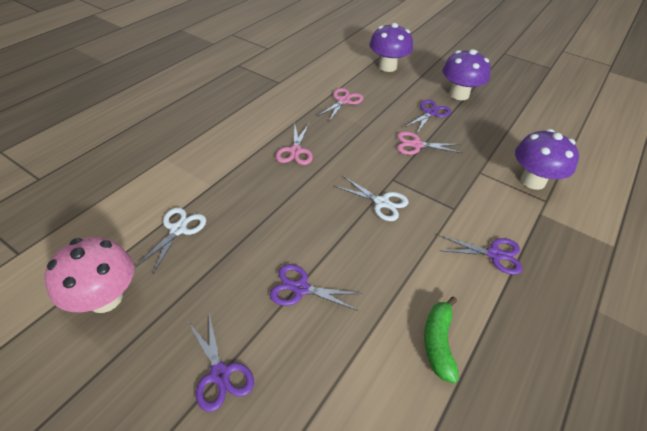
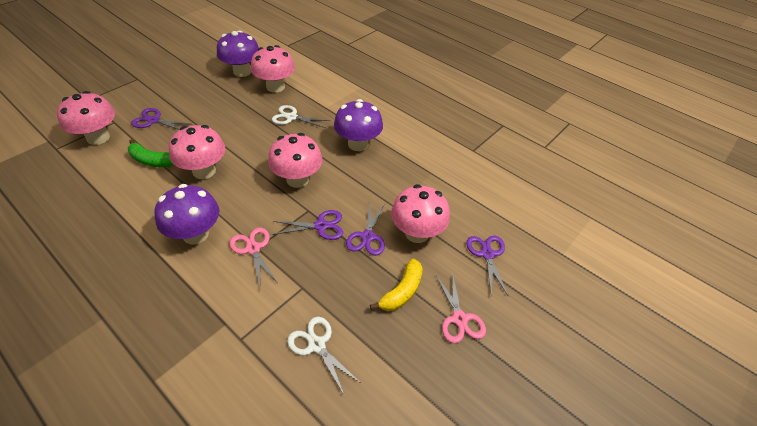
pink mushroom: [45,237,134,313] = 1 -> [57,91,115,145] [169,125,225,179] [251,45,295,93] [268,133,323,188] [391,184,450,243] = 5
pink scissors: [276,124,313,165] [318,88,364,122] [397,132,462,155] = 3 -> [230,228,277,290] [436,272,486,343] = 2
yellow banana: none = 0 -> [370,258,423,311] = 1

